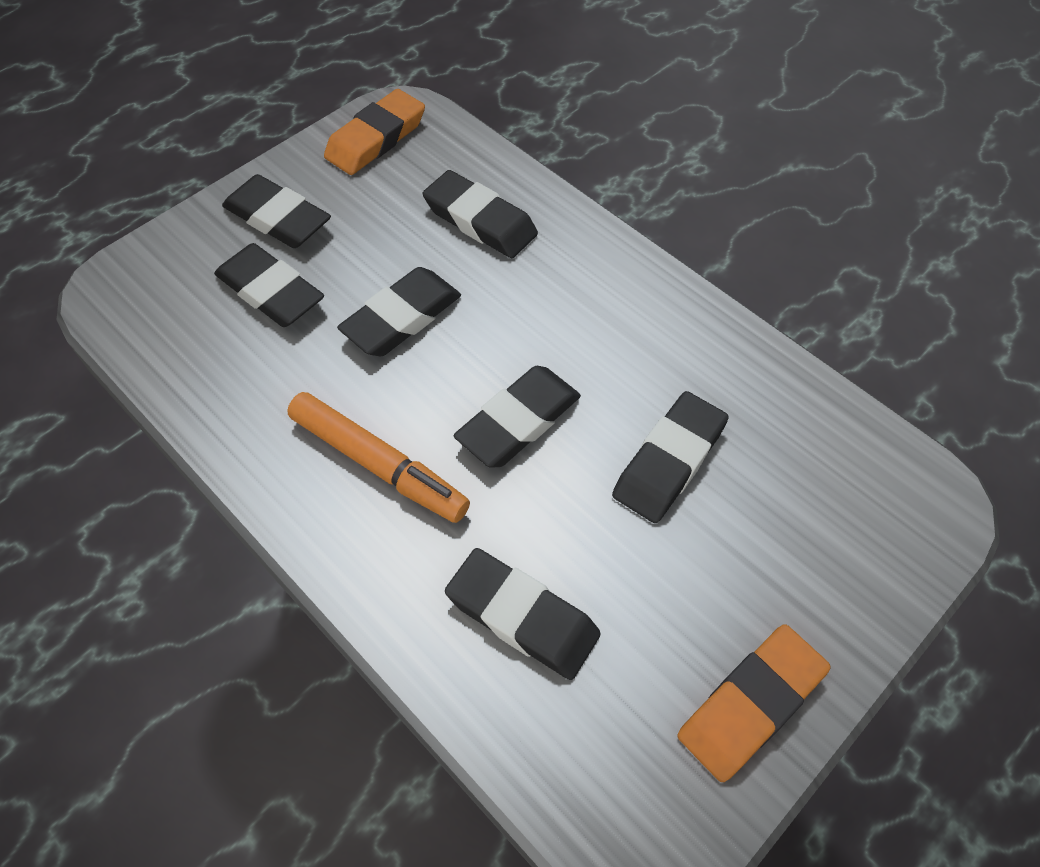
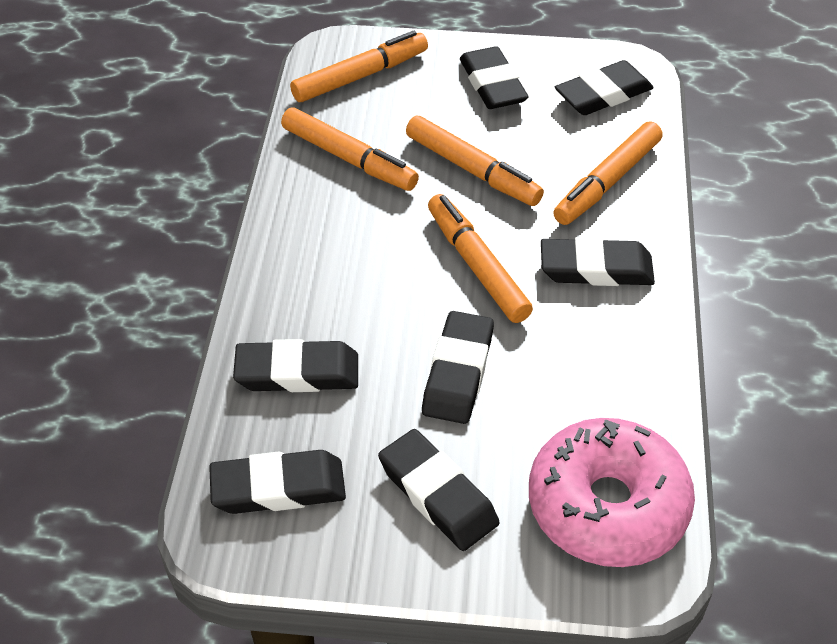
orange eraser: [324,89,425,175] [677,624,831,782] = 2 -> none = 0
orange marker: [287,392,470,523] = 1 -> [281,108,419,191] [290,31,428,102] [406,116,544,206] [428,194,533,323] [553,121,663,225] = 5
pink donut: none = 0 -> [529,418,695,567] = 1

